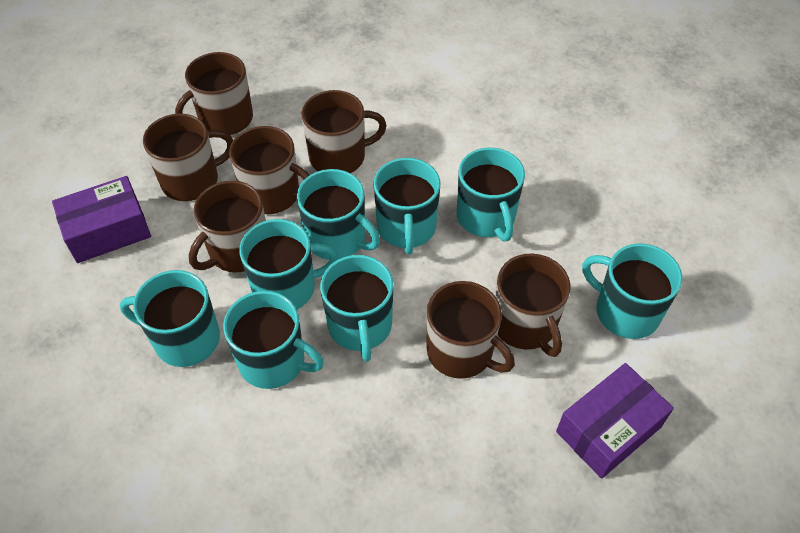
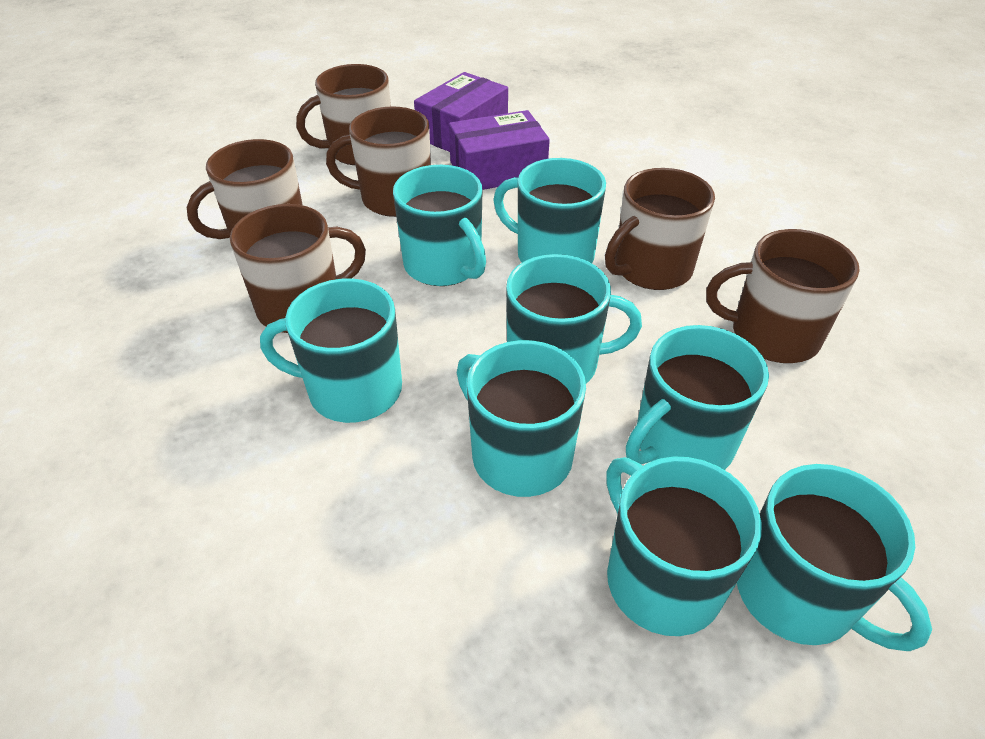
brown mug: [143,113,233,201] [175,52,253,135] [189,181,266,272] [229,126,309,214] [302,90,387,173] [427,281,515,379] [495,253,571,357] = 7 -> [187,139,303,239] [230,204,366,333] [296,64,391,165] [326,106,431,217] [605,168,715,290] [706,229,860,363] = 6

